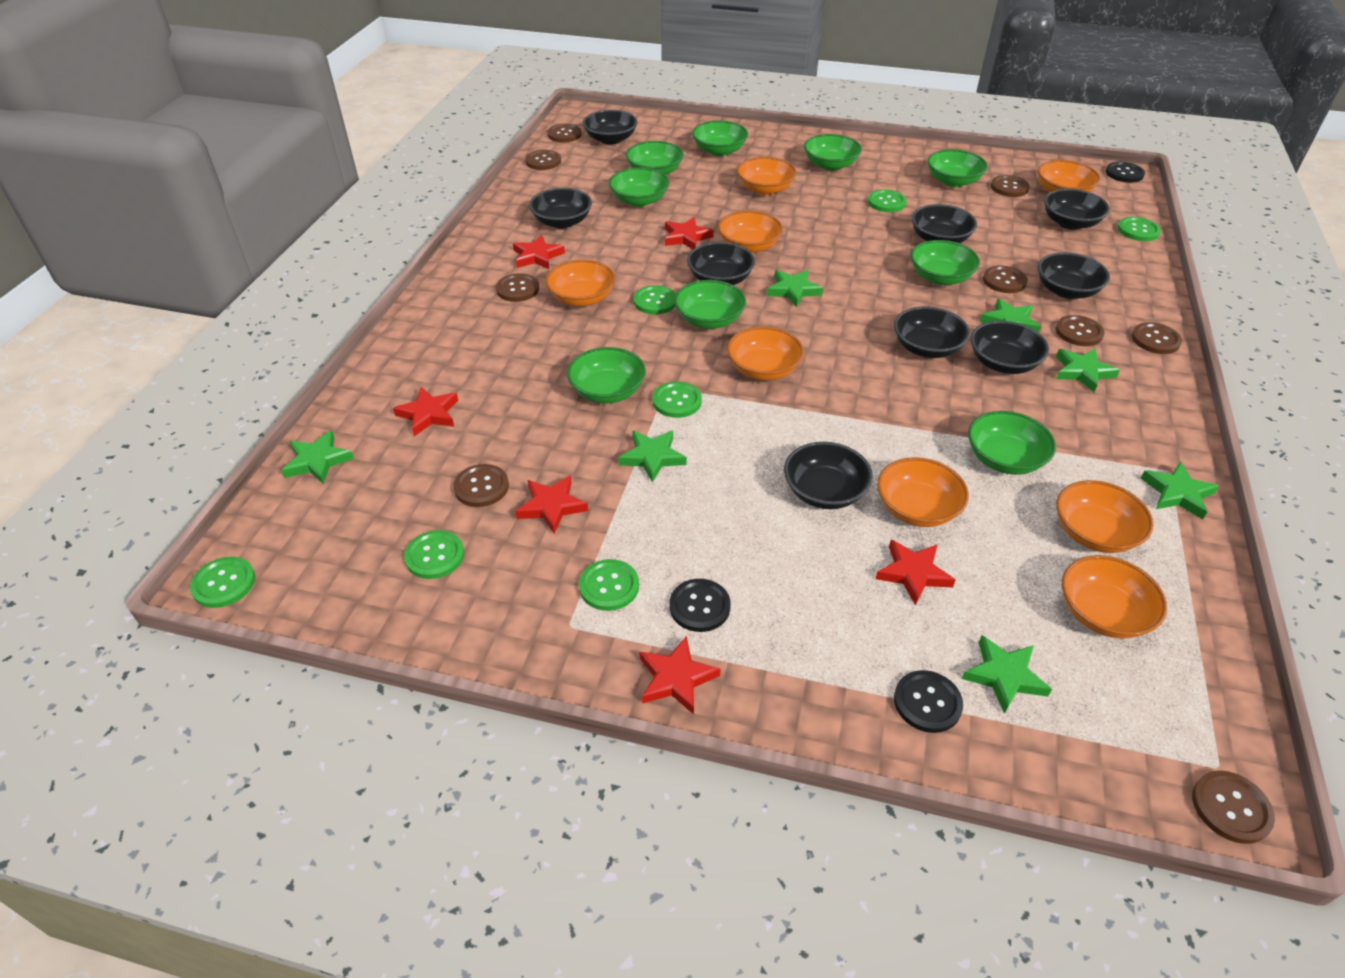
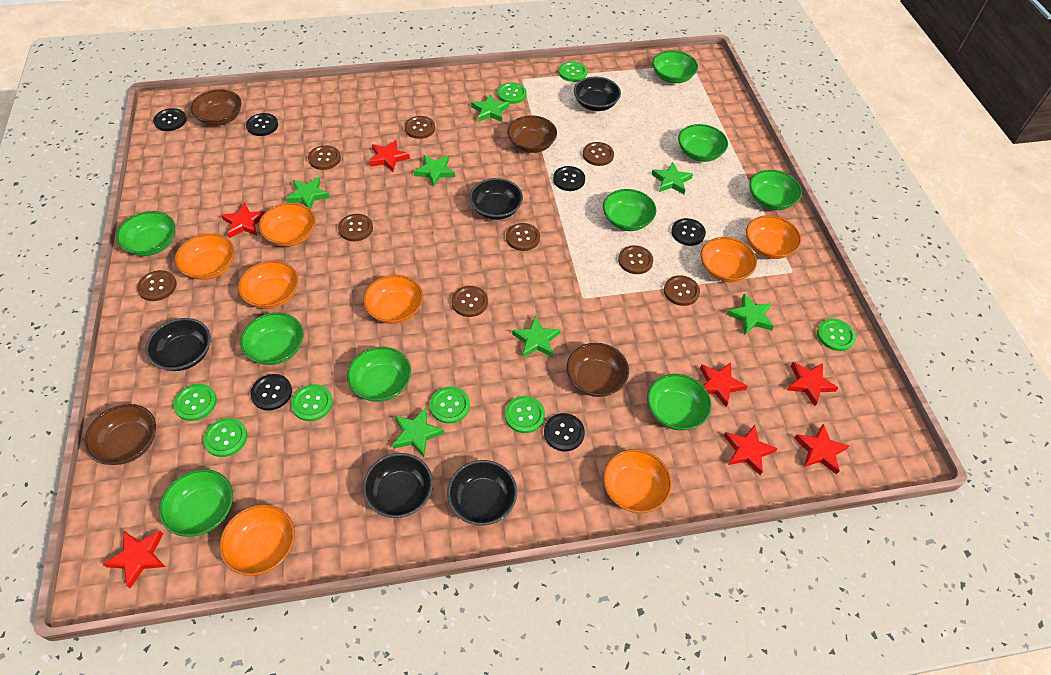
black bowl: [529,188,592,229] [582,110,637,145] [687,242,755,285] [784,442,873,509] [894,306,970,358] [911,204,977,243] [971,321,1049,374] [1038,252,1110,299] [1044,189,1110,230] = 9 -> [145,318,211,371] [363,453,433,518] [447,460,517,526] [469,178,523,220] [574,76,621,111] = 5
black button: [669,579,731,632] [894,670,963,733] [1105,162,1145,183] = 3 -> [153,108,187,131] [246,113,278,136] [250,374,292,411] [544,413,585,451] [553,166,585,191] [671,218,706,246] = 6
brown bowl: none = 0 -> [84,404,156,465] [190,89,242,126] [507,115,557,153] [567,343,629,397] = 4
green button: [190,556,256,608] [404,530,464,579] [579,559,639,611] [634,285,676,314] [652,381,702,418] [868,190,907,212] [1117,217,1161,241] = 7 -> [173,384,217,421] [203,418,247,457] [291,384,333,421] [430,387,470,424] [497,82,527,104] [505,396,545,433] [559,62,587,82] [817,319,856,351] = 8
red star: [393,387,458,436] [513,235,565,269] [515,475,588,534] [639,636,721,715] [665,217,714,249] [876,540,955,605] = 6 -> [103,531,166,588] [221,202,265,238] [369,140,410,172] [700,362,748,407] [724,425,778,475] [787,362,839,406] [794,424,849,475] = 7

